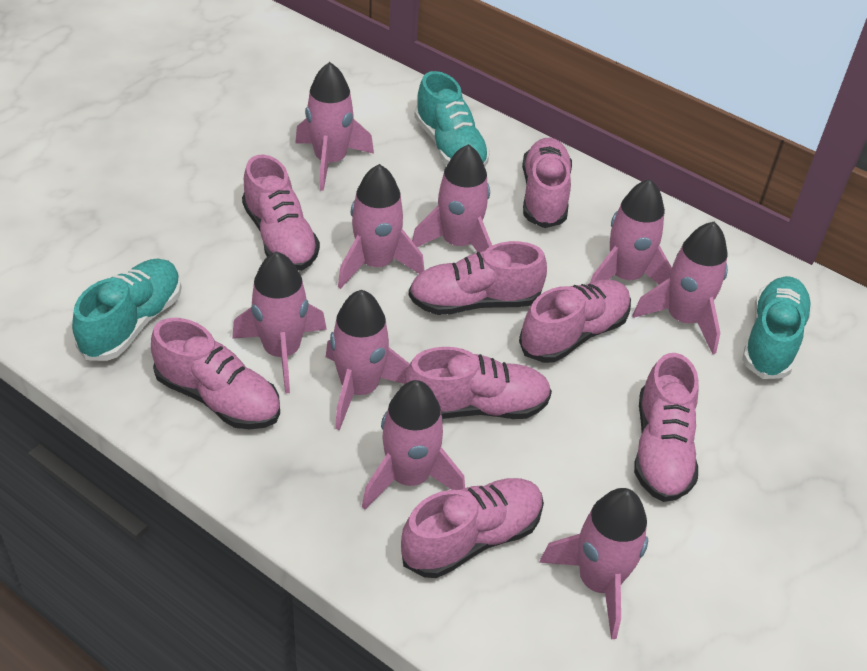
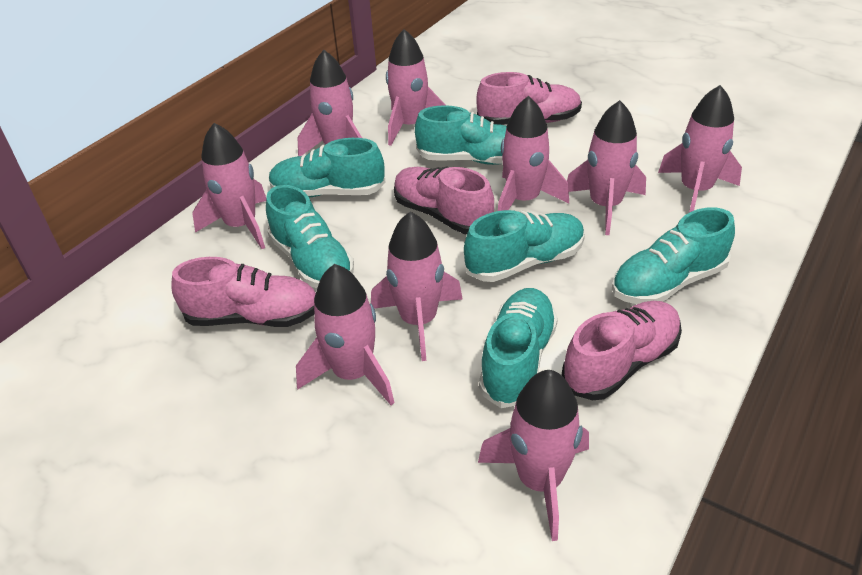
pink shoe: [151,318,280,429] [242,155,320,271] [401,478,544,578] [404,347,552,419] [409,241,547,315] [519,279,631,363] [522,138,572,228] [634,353,699,502] = 8 -> [171,257,316,327] [394,166,494,234] [476,72,582,125] [562,301,682,400] = 4
turquoise shoe: [72,258,182,361] [414,71,490,167] [742,276,812,379] = 3 -> [266,185,354,288] [269,138,386,197] [415,105,507,165] [464,210,585,282] [479,288,558,408] [612,207,735,304] = 6

